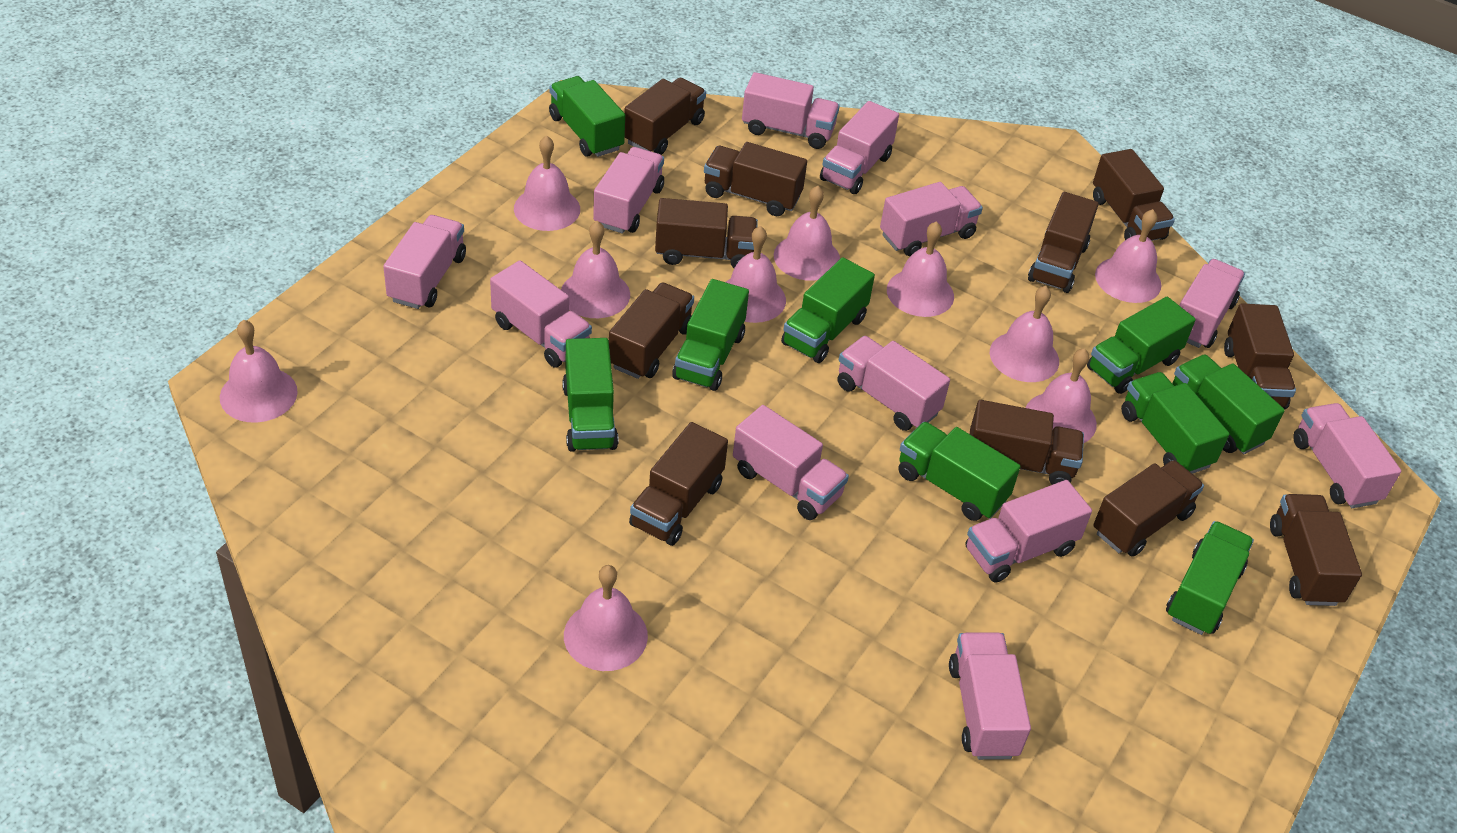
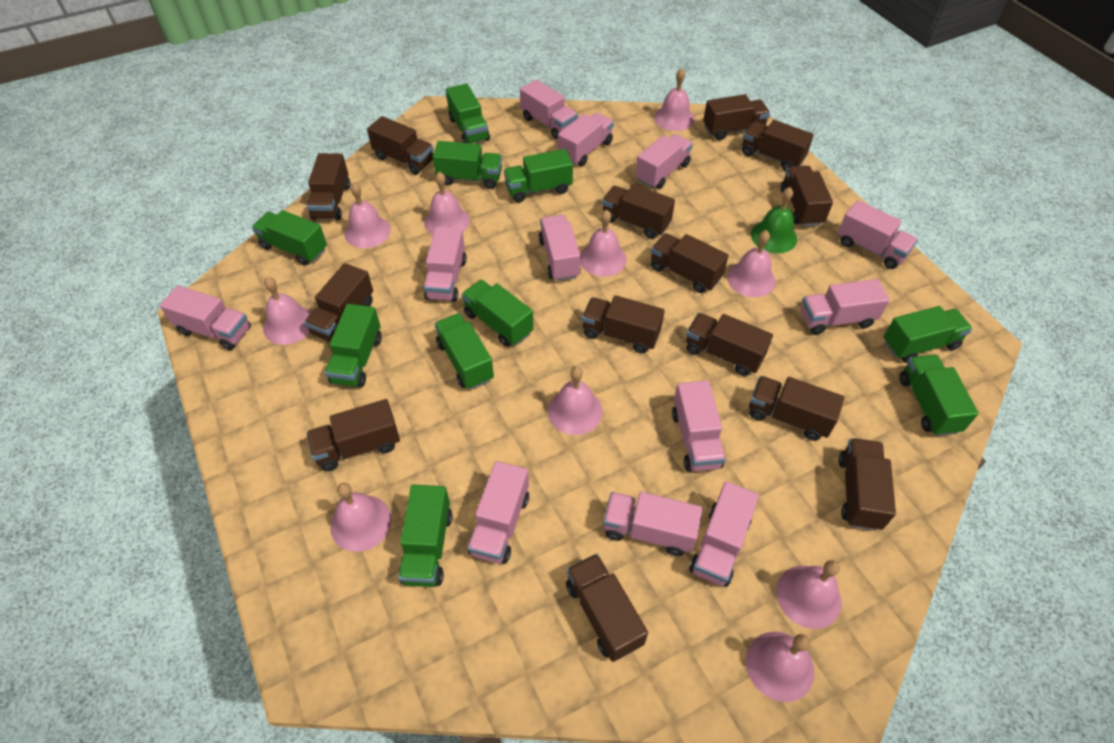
brown truck: [609,282,694,379] [624,78,706,155] [629,422,728,546] [655,198,758,268] [704,142,807,216] [970,400,1084,485] [1028,192,1099,293] [1093,149,1175,241] [1093,460,1204,557] [1224,303,1296,409] [1270,494,1362,606] = 11 -> [304,263,373,342] [306,399,400,471] [307,153,350,220] [367,116,434,175] [566,553,648,662] [582,295,665,353] [602,184,675,239] [651,233,729,293] [686,313,773,376] [703,94,770,140] [742,120,814,171] [749,376,844,441] [781,166,833,227] [839,438,896,531] = 14
green bell: none = 0 -> [751,187,797,253] = 1
green truck: [549,76,625,157] [562,338,619,452] [672,279,749,391] [781,257,875,363] [898,422,1021,521] [1087,297,1196,394] [1121,372,1229,474] [1166,521,1254,635] [1172,355,1285,454] = 9 -> [252,210,327,266] [325,304,382,387] [398,484,452,587] [433,141,502,189] [434,313,494,390] [446,83,490,144] [461,280,534,347] [504,149,573,202] [884,306,972,363] [900,355,979,436] = 10

